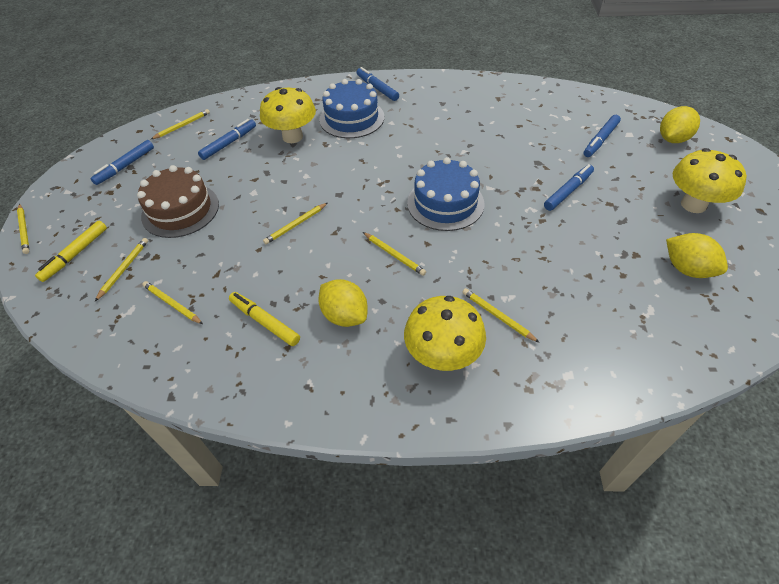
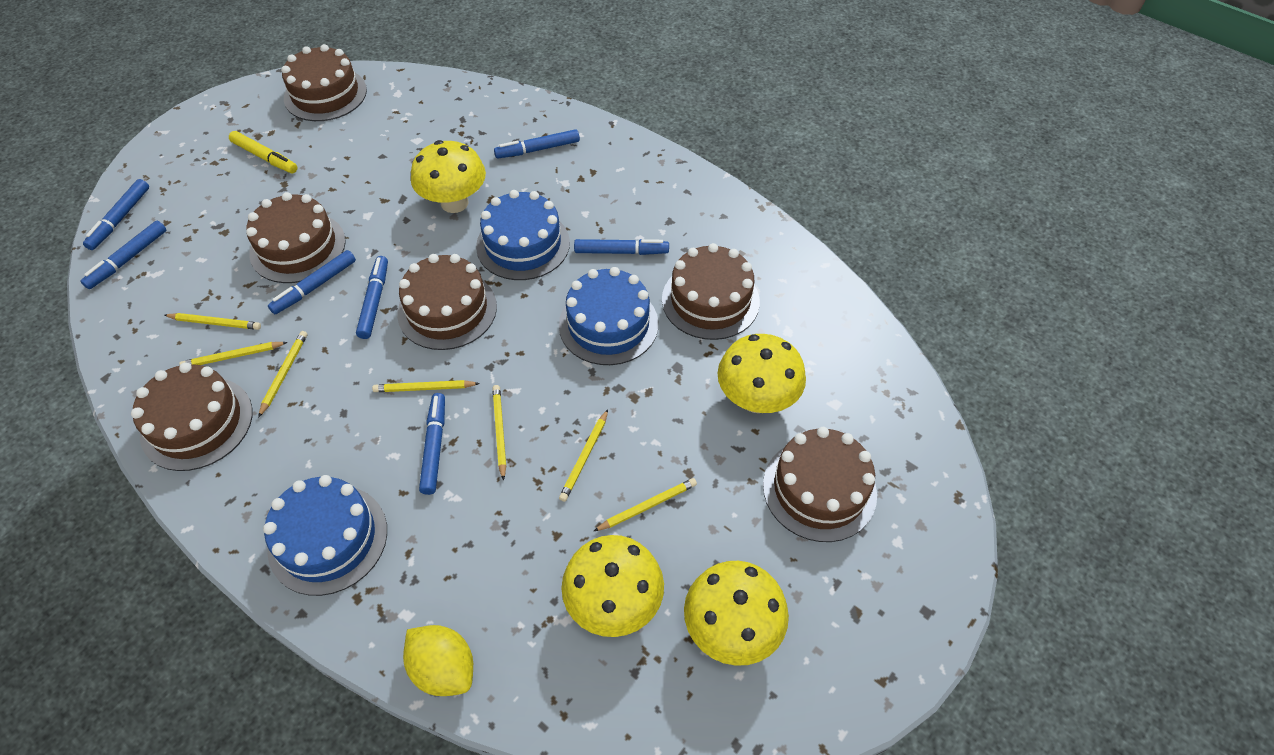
blue cake: [319,79,384,138] [407,157,484,231] = 2 -> [263,475,387,596] [476,190,570,280] [559,267,659,365] = 3
blue marker: [91,140,154,185] [198,119,256,160] [356,67,399,101] [544,164,594,211] [584,115,621,157] = 5 -> [81,221,166,289] [83,179,149,250] [268,250,356,314] [356,256,388,339] [419,393,445,495] [494,129,580,158] [574,239,669,255] = 7
brown cake: [137,165,219,238] = 1 -> [131,362,253,471] [246,192,346,283] [281,44,367,121] [397,254,497,350] [662,243,760,340] [763,427,877,542] = 6
yellow lemon: [318,279,368,327] [660,106,700,143] [666,233,728,278] = 3 -> [403,625,473,696] = 1
yellow marker: [35,221,107,282] [229,292,300,346] = 2 -> [229,131,298,173] = 1
yellow mushroom: [260,87,316,143] [404,296,486,371] [673,148,747,213] = 3 -> [411,140,486,213] [561,535,664,637] [684,561,789,666] [718,334,806,413] = 4

